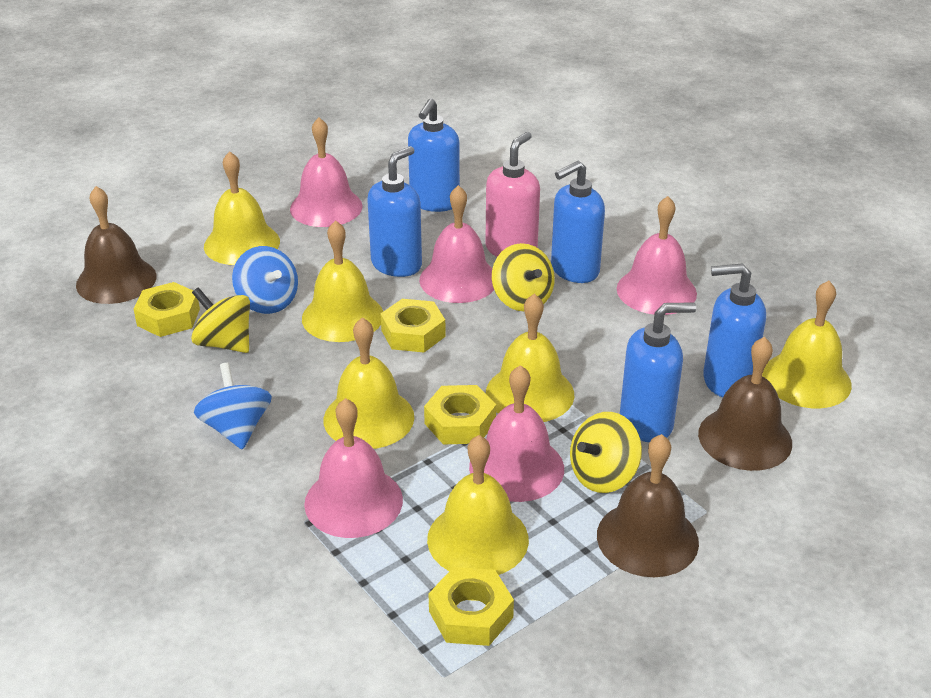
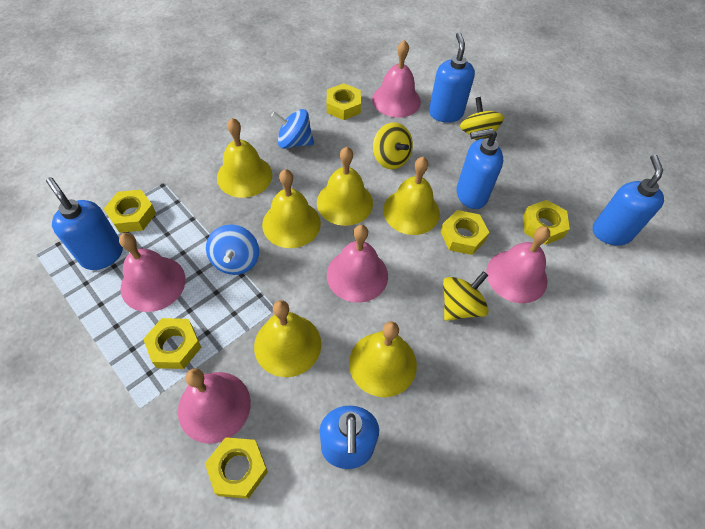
brown bell: [76,186,157,304] [597,434,699,577] [698,337,792,471] = 3 -> none = 0
pink soap dispenser: [485,132,540,257] = 1 -> none = 0
yellow nut: [134,282,200,337] [381,299,446,352] [424,385,496,444] [429,567,514,646] = 4 -> [104,190,156,233] [143,318,202,369] [205,437,268,499] [327,83,361,120] [441,210,490,255] [523,200,570,245] = 6

